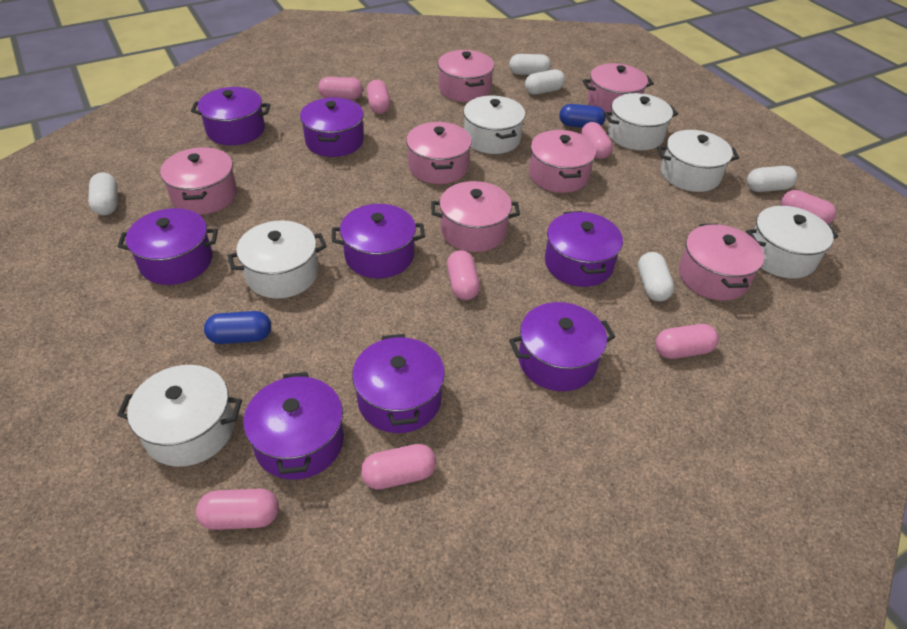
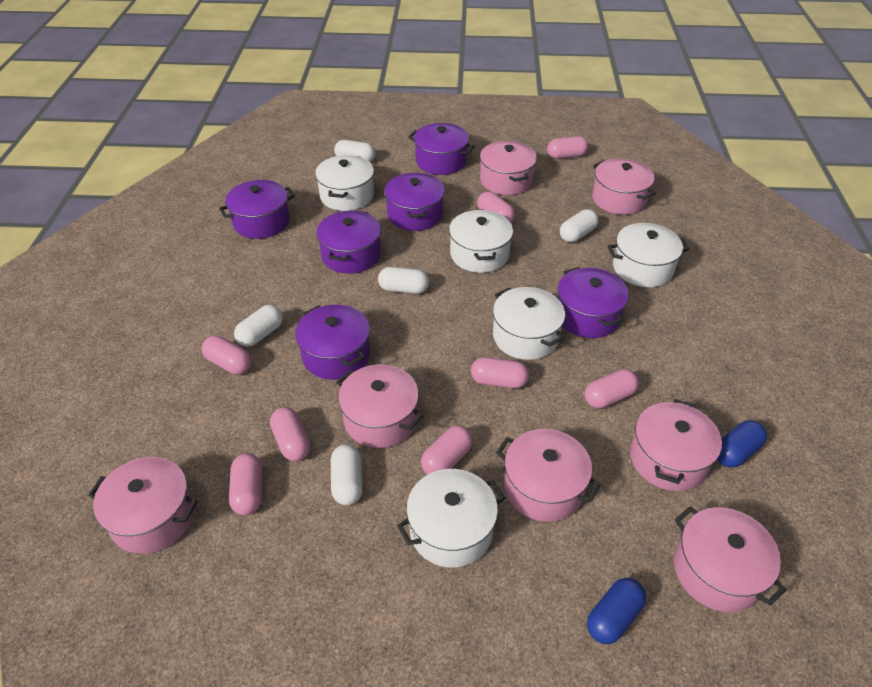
purple pot: [117,208,218,285] [191,87,270,145] [243,372,344,480] [300,97,364,157] [332,204,425,278] [352,334,445,433] [509,302,615,391] [545,211,623,287] = 8 -> [219,180,295,239] [295,304,370,380] [316,210,381,274] [384,173,445,231] [408,123,475,175] [558,267,629,338] = 6
white pot: [117,365,242,467] [228,221,327,299] [463,96,525,154] [604,93,678,150] [657,130,739,192] [746,206,838,278] = 6 -> [315,155,374,211] [397,469,505,568] [449,209,513,273] [493,287,565,360] [608,223,690,287] = 5

